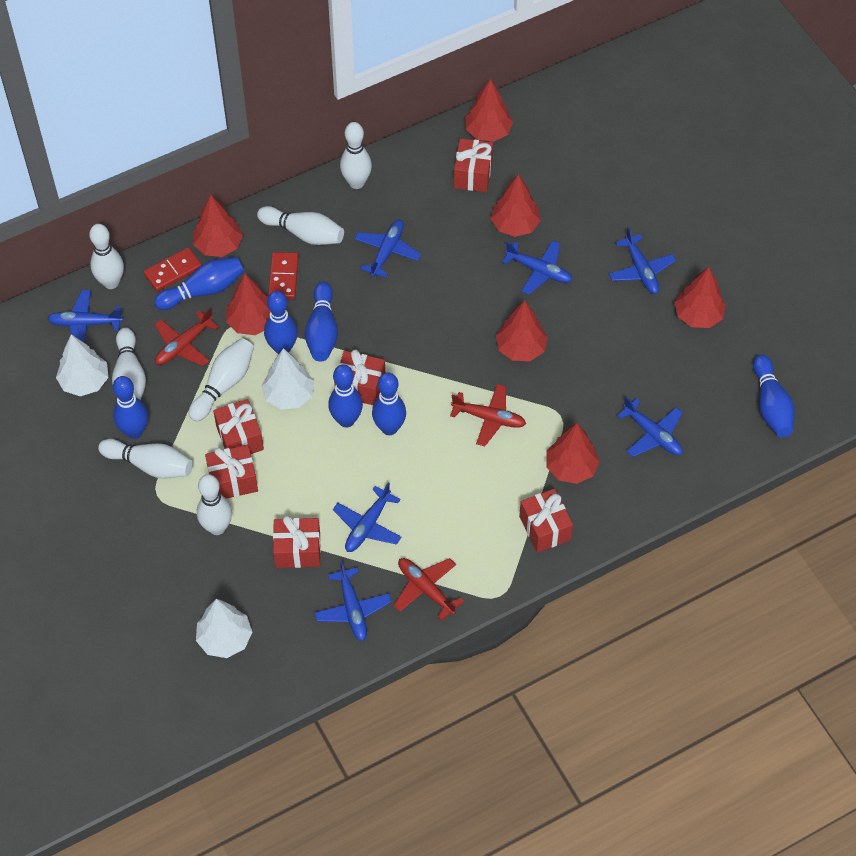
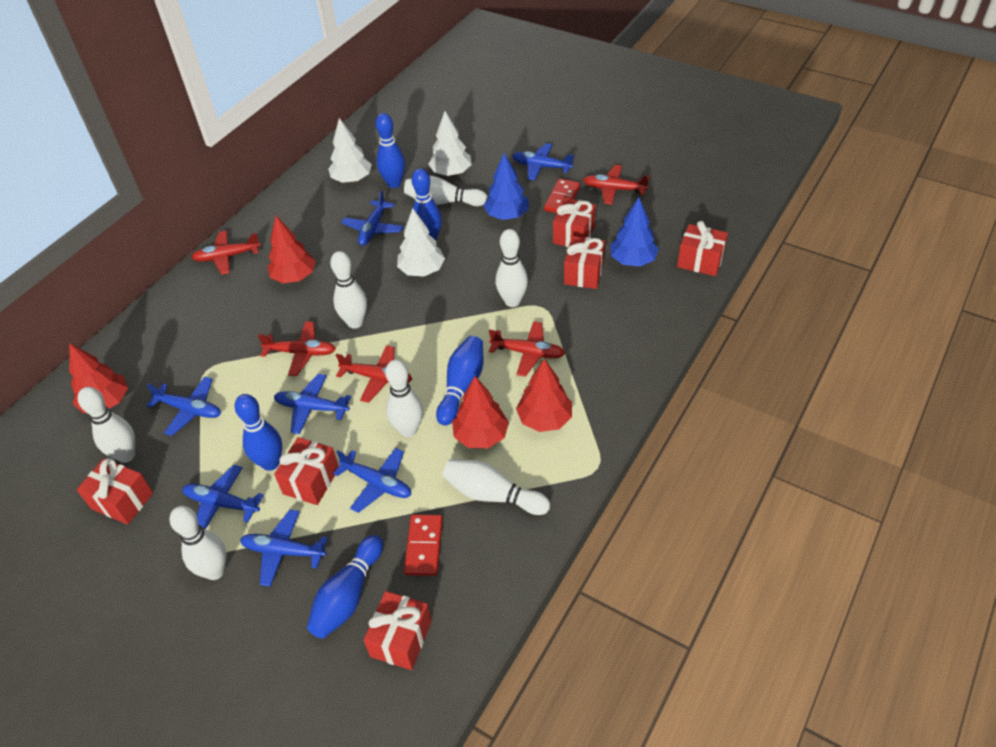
blue bowling pin: [113,376,148,439] [154,257,244,310] [264,291,298,354] [305,282,338,362] [328,365,363,427] [372,373,406,435] [753,354,795,437] = 7 -> [235,394,282,471] [307,535,383,638] [376,113,405,188] [412,168,442,240] [436,336,483,426] = 5
blue tree: none = 0 -> [483,153,529,220] [610,197,659,267] = 2
red plane: [155,308,219,366] [393,558,464,621] [450,384,526,447] = 3 -> [191,230,261,275] [257,321,336,376] [336,345,412,403] [489,321,565,377] [583,165,650,205] = 5
red tree: [193,195,243,257] [226,274,270,335] [465,79,513,142] [490,174,541,237] [496,300,548,361] [546,423,600,484] [674,267,726,328] = 7 -> [69,343,128,413] [267,216,316,283] [452,376,509,448] [516,359,572,432] = 4

